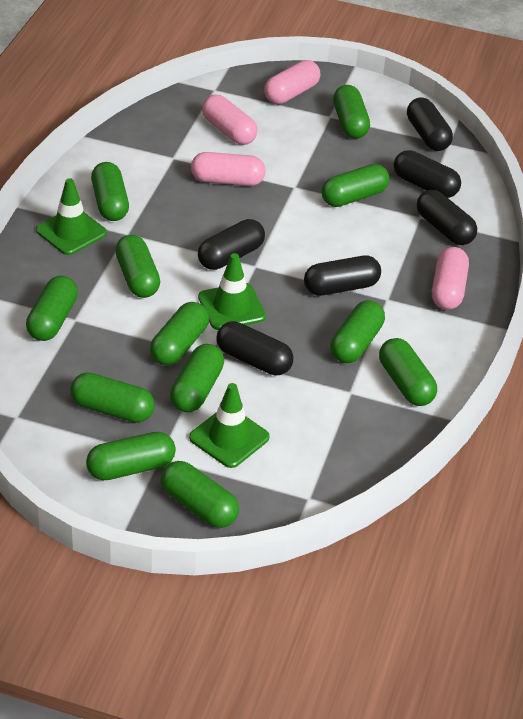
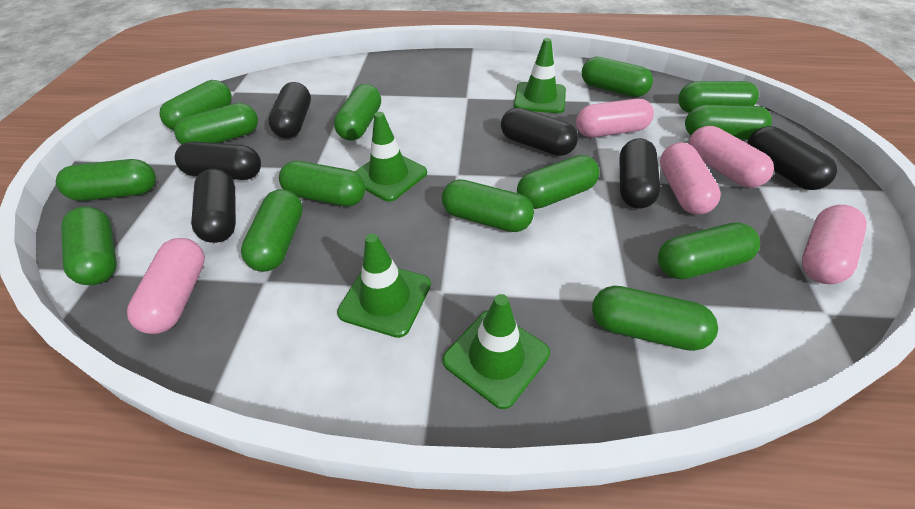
green capsule: [26,275,78,341] [70,373,155,423] [86,432,176,480] [91,162,129,221] [115,235,160,298] [150,302,209,365] [161,461,239,528] [170,344,224,412] [322,164,389,207] [331,300,385,363] [333,85,370,139] [379,338,437,406] = 12 -> [56,159,156,201] [61,207,116,285] [159,80,232,130] [174,103,258,144] [241,189,303,272] [279,161,365,206] [334,84,381,141] [442,179,534,232] [517,155,599,209] [582,57,653,97] [592,286,718,351] [658,223,760,279] [678,81,759,112] [685,105,772,140] = 14
green traffic cone: [36,178,107,255] [189,383,270,468] [198,253,266,330] = 3 -> [337,234,431,338] [354,112,427,202] [443,294,550,409] [514,38,566,113] = 4
pink capsule: [191,152,266,186] [202,95,258,145] [264,60,320,104] [432,247,469,310] = 4 -> [127,238,205,334] [576,99,654,138] [660,142,721,215] [688,126,774,188] [802,205,867,284] = 5

